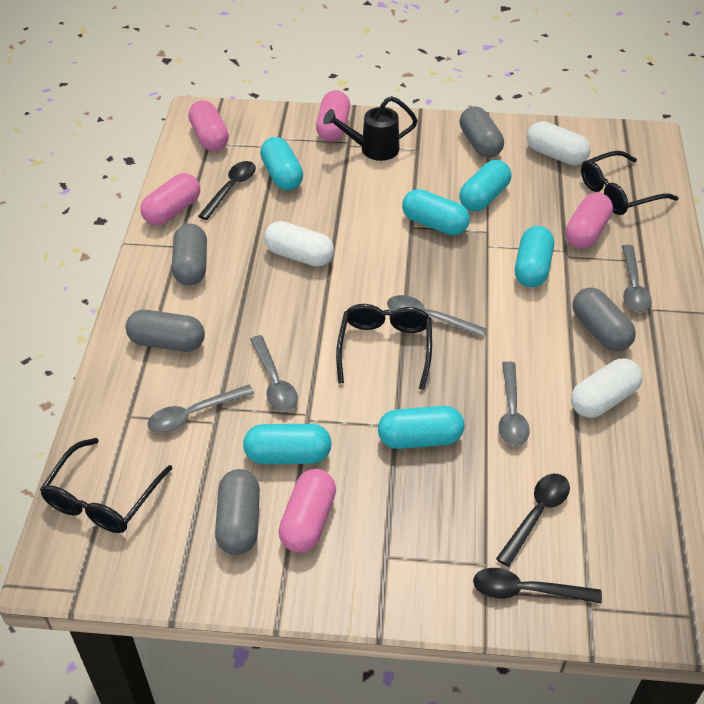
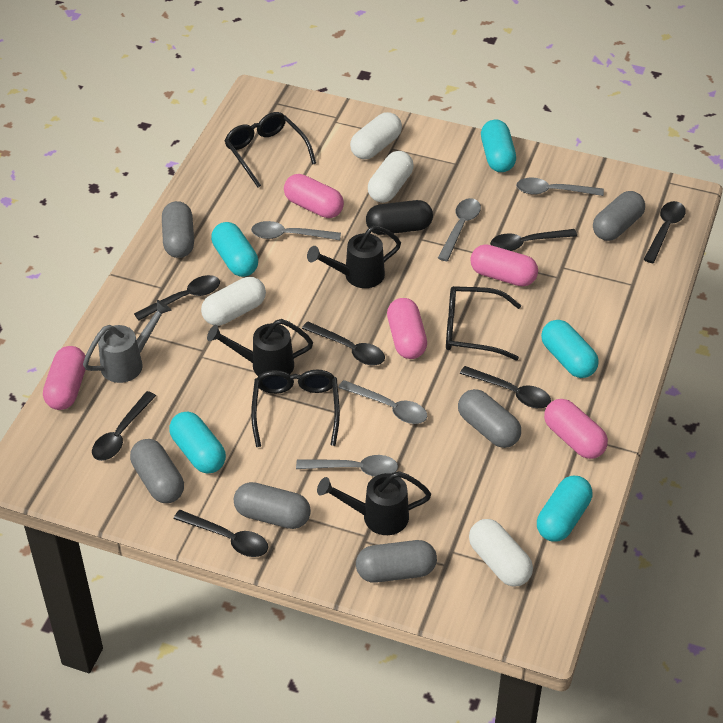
black capsule: none = 0 -> [366,200,433,235] = 1
black spoon: [198,161,256,220] [473,568,602,603] [496,474,570,567] = 3 -> [92,391,156,461] [134,275,220,321] [174,510,268,557] [302,322,385,365] [460,366,551,408] [490,229,577,251] [643,201,686,263] = 7
black watering can: [323,96,418,161] = 1 -> [207,319,313,376] [307,225,401,288] [317,471,431,535] = 3
grey capsule: [126,310,205,352] [172,224,207,285] [215,469,260,555] [460,106,504,158] [572,287,636,351] = 5 -> [130,439,184,503] [162,201,194,258] [234,482,311,529] [356,540,437,583] [458,389,521,448] [593,191,645,241] = 6
grey watering can: none = 0 -> [83,300,171,383] = 1
turquoise capsule: [243,424,332,464] [260,137,303,191] [378,406,464,449] [402,189,470,235] [459,160,511,212] [515,226,554,287] = 6 -> [169,411,226,474] [211,222,258,277] [481,120,516,172] [537,476,592,542] [541,320,599,378] = 5
white capsule: [264,221,334,267] [527,121,590,165] [571,359,642,418] = 3 -> [201,277,266,326] [350,112,402,159] [368,151,414,203] [469,519,533,586] = 4

